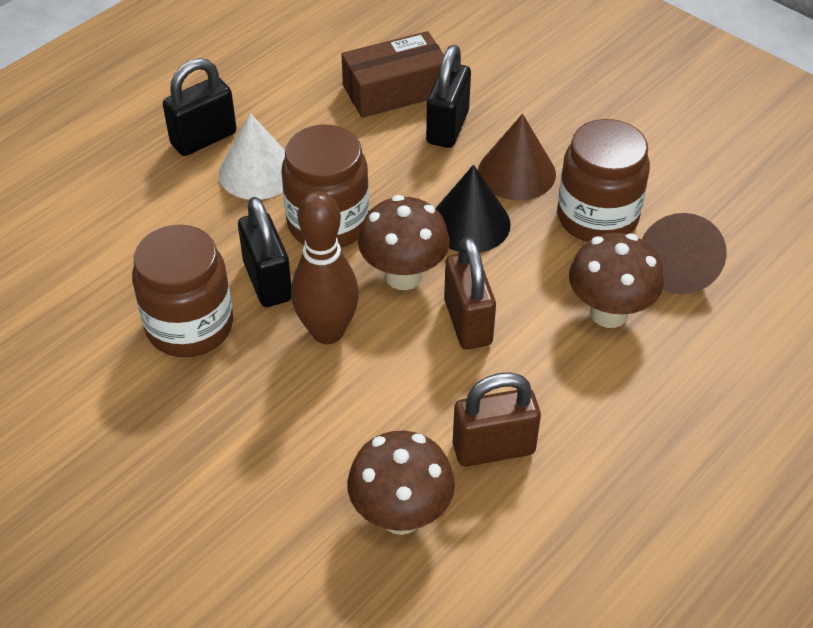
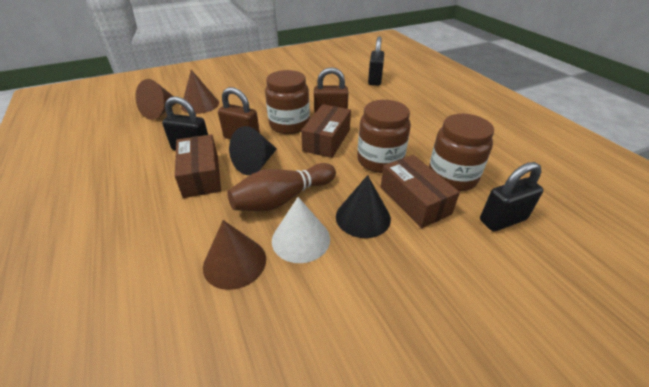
black cone: [436,165,511,253] = 1 -> [229,126,277,175] [336,175,391,238] = 2
brown box: [341,31,444,118] = 1 -> [175,134,221,198] [301,104,351,158] [380,155,460,228] = 3
brown cone: [478,114,556,200] [642,213,727,294] = 2 -> [135,79,176,120] [181,70,219,114] [203,220,266,290] = 3
brown mushroom: [347,431,455,535] [358,195,450,290] [569,233,664,328] = 3 -> none = 0

